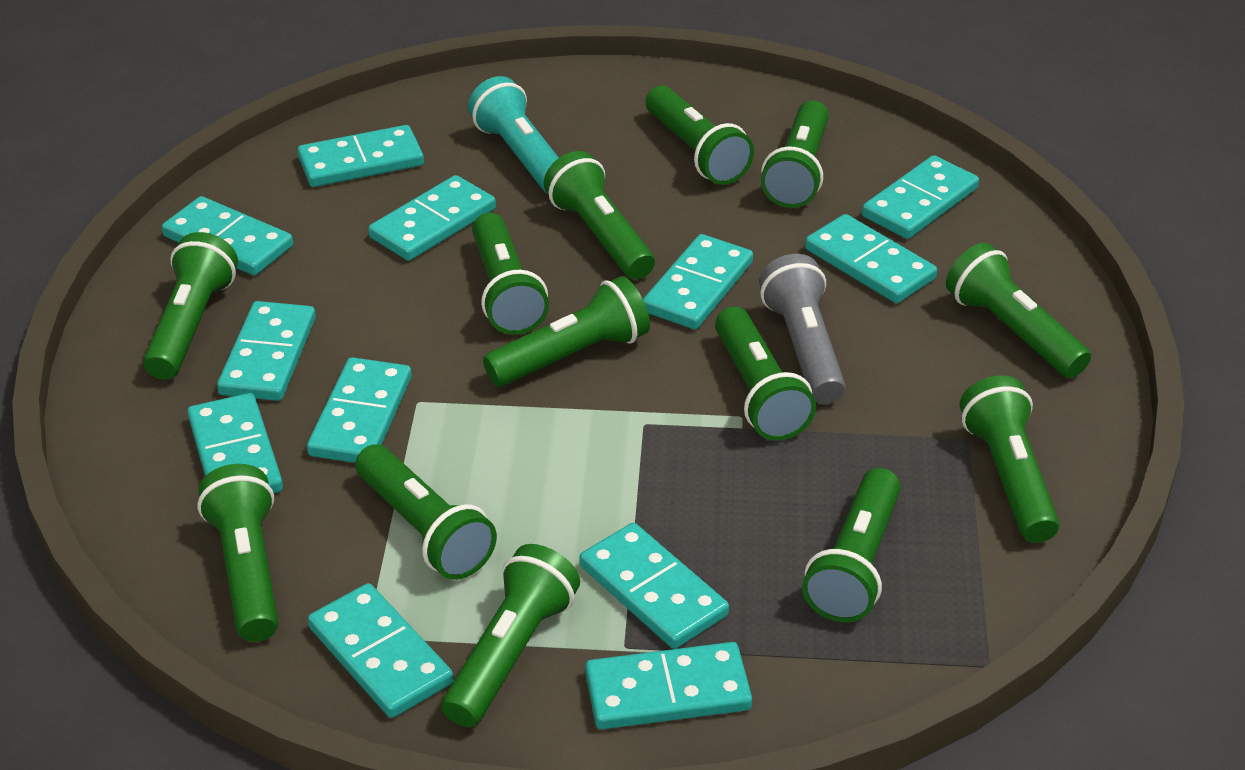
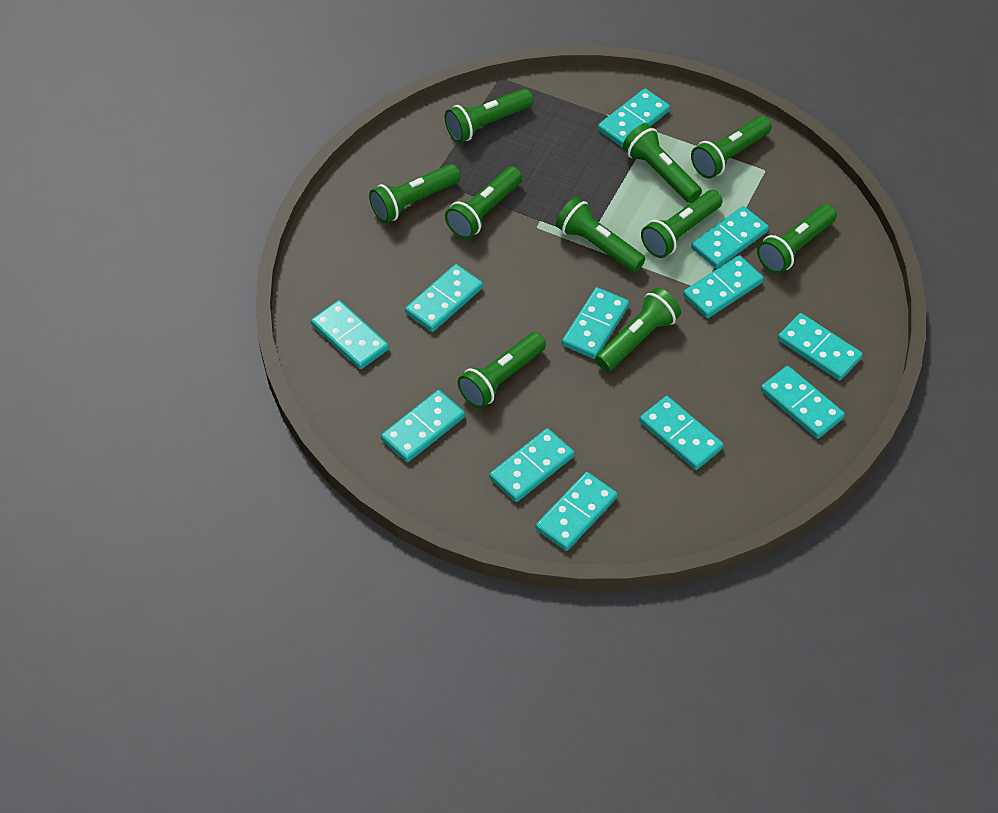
green flashlight: [143,232,238,380] [197,464,278,642] [356,444,497,580] [442,544,580,727] [472,213,549,335] [483,276,650,387] [544,151,655,279] [646,85,754,185] [715,307,816,441] [761,100,829,208] [802,468,901,622] [946,243,1091,378] [960,375,1059,543] = 13 -> [369,164,461,223] [445,89,533,143] [445,167,522,239] [458,332,546,408] [556,197,645,273] [595,288,681,371] [623,123,702,203] [641,190,723,258] [691,116,772,179] [757,204,837,274] = 10
grey flashlight: [759,254,845,404] = 1 -> none = 0
turquoise flashlight: [468,76,559,194] = 1 -> none = 0

